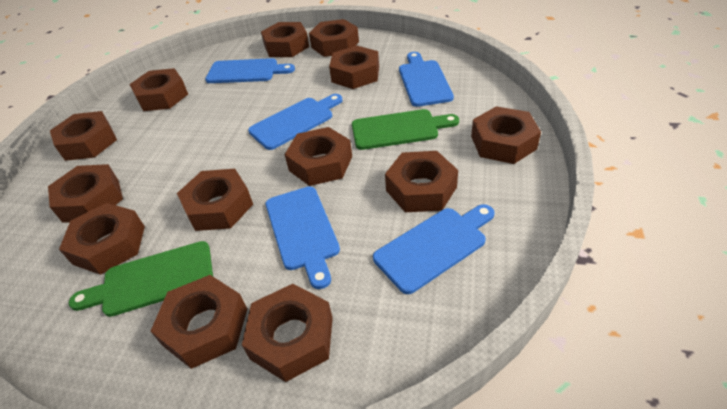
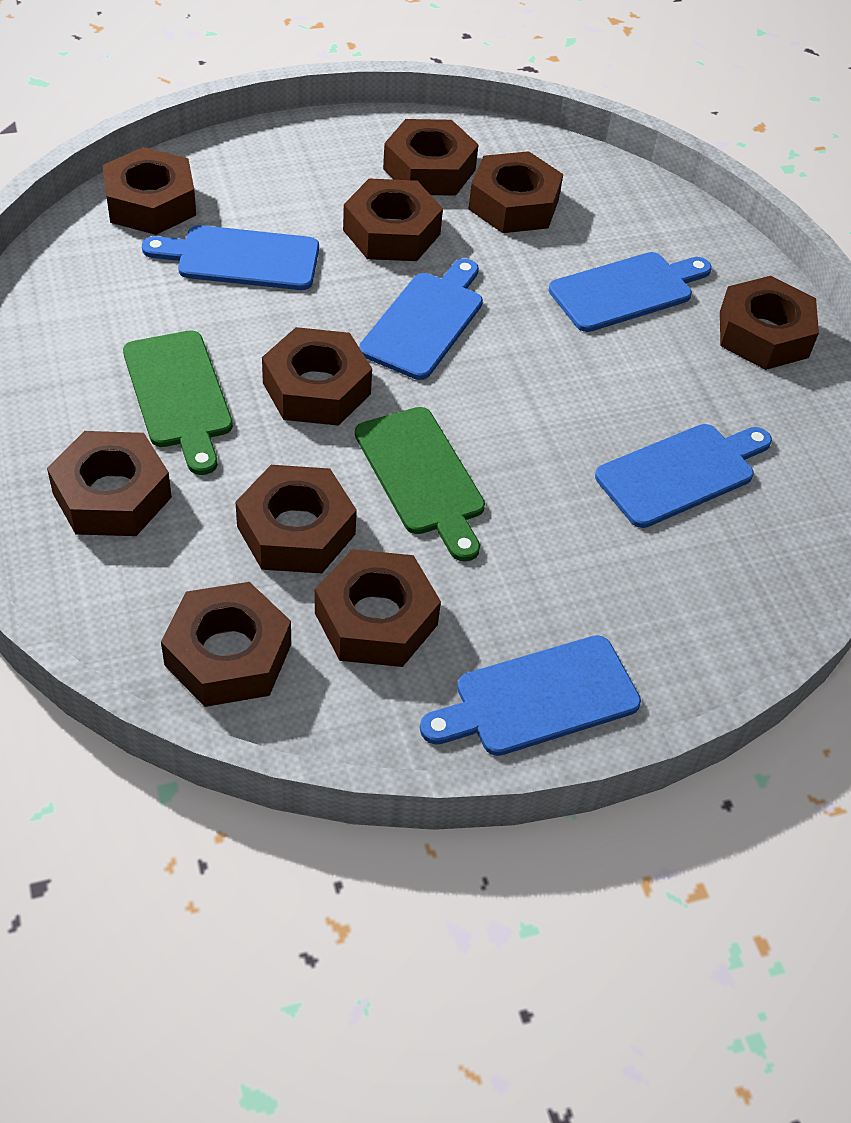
brown nut: [48,164,123,223] [50,111,117,161] [59,203,145,275] [129,68,188,111] [150,275,247,369] [177,169,253,231] [242,284,333,382] [261,22,309,57] [284,127,352,186] [309,19,359,57] [329,45,379,89] [385,151,458,212] [471,106,541,164] = 13 -> [47,431,172,536] [102,147,196,235] [161,582,291,707] [235,465,357,573] [262,327,372,426] [315,549,441,667] [343,178,443,261] [383,119,479,195] [469,151,563,233] [720,276,819,370] = 10

